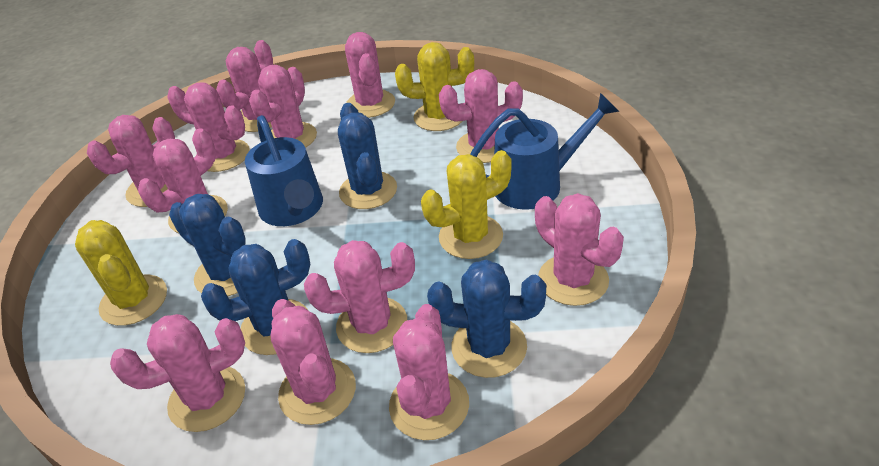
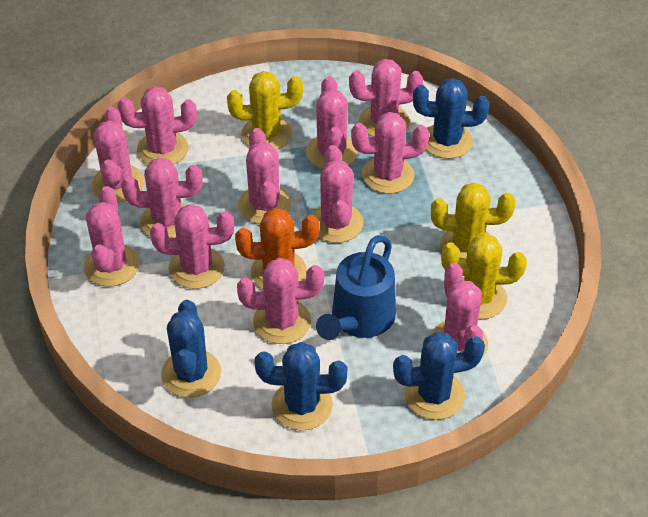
blue watering can: [245,115,323,226] [470,93,620,210] = 2 -> [316,235,396,340] = 1
orange cactus: none = 0 -> [235,208,319,289] = 1

